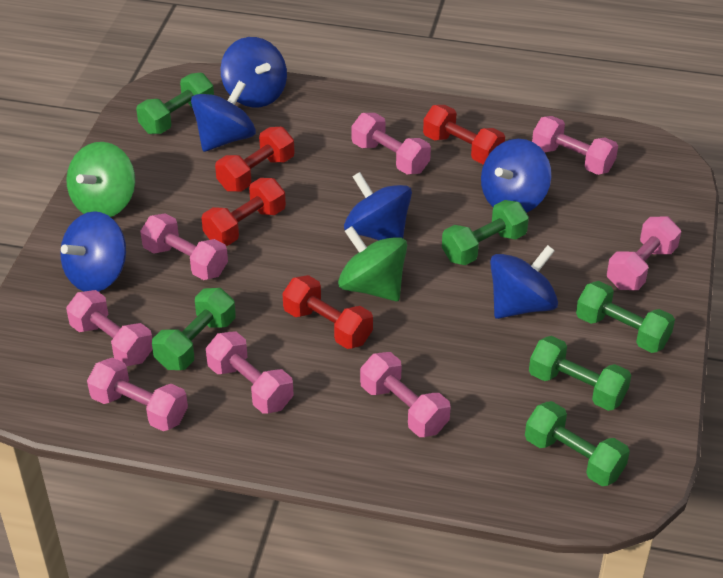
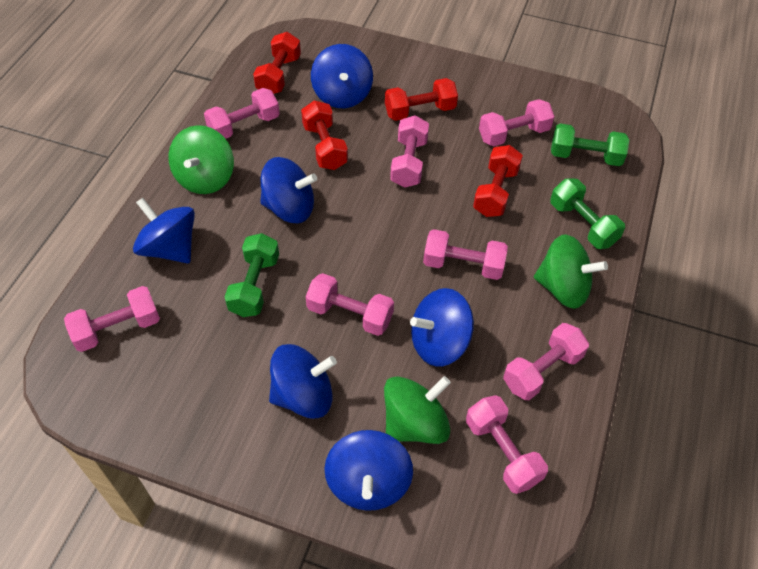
green dumbbell: [136,73,214,134] [152,288,236,370] [442,200,529,265] [525,401,630,486] [529,336,631,411] [576,281,675,353] = 6 -> [224,233,279,317] [550,179,625,249] [551,123,629,166] = 3
green spinning top: [66,142,135,217] [338,226,407,301] = 2 -> [168,125,234,194] [384,376,451,444] [534,234,608,309] = 3

